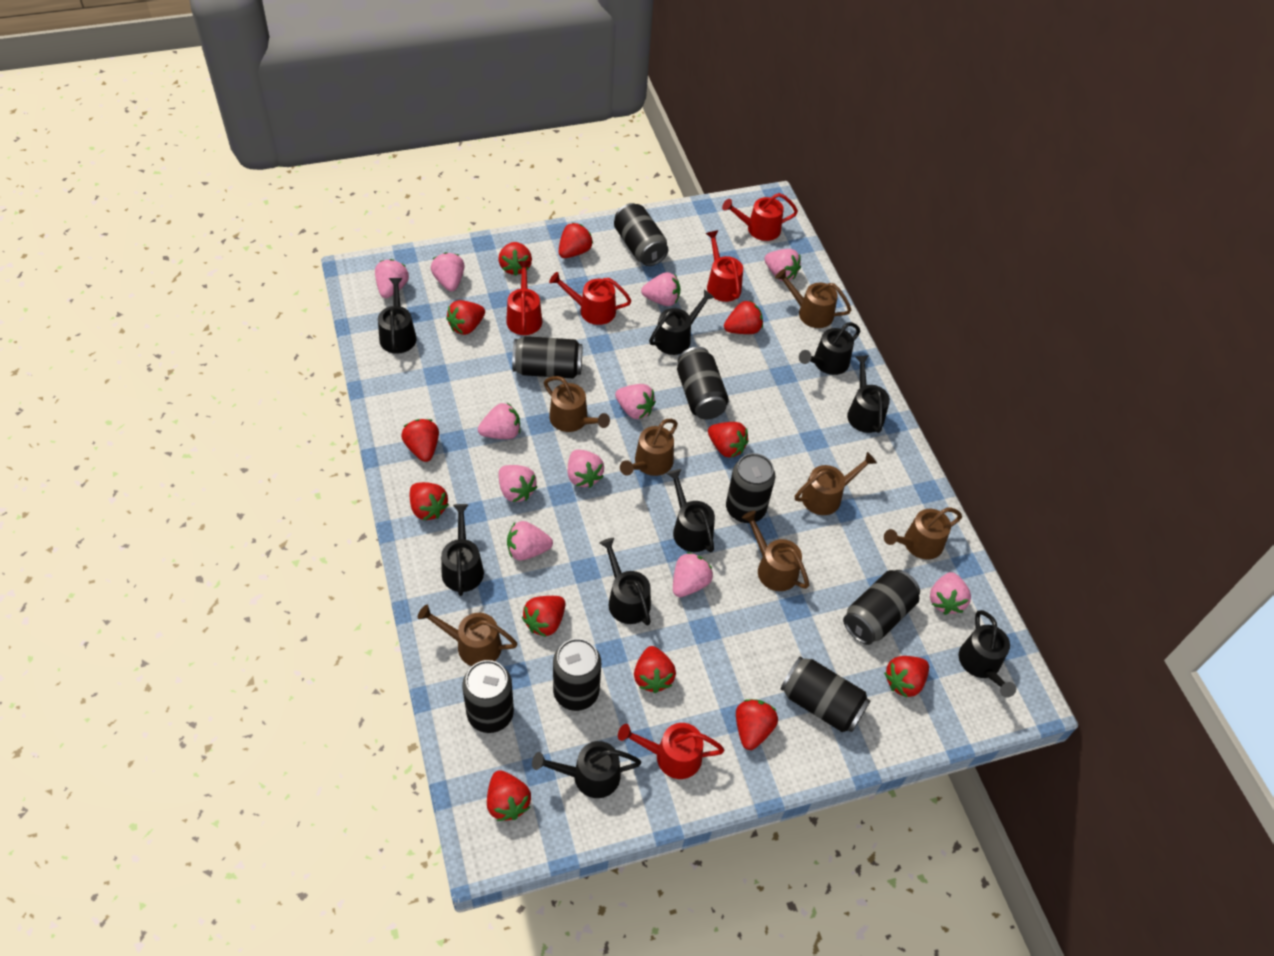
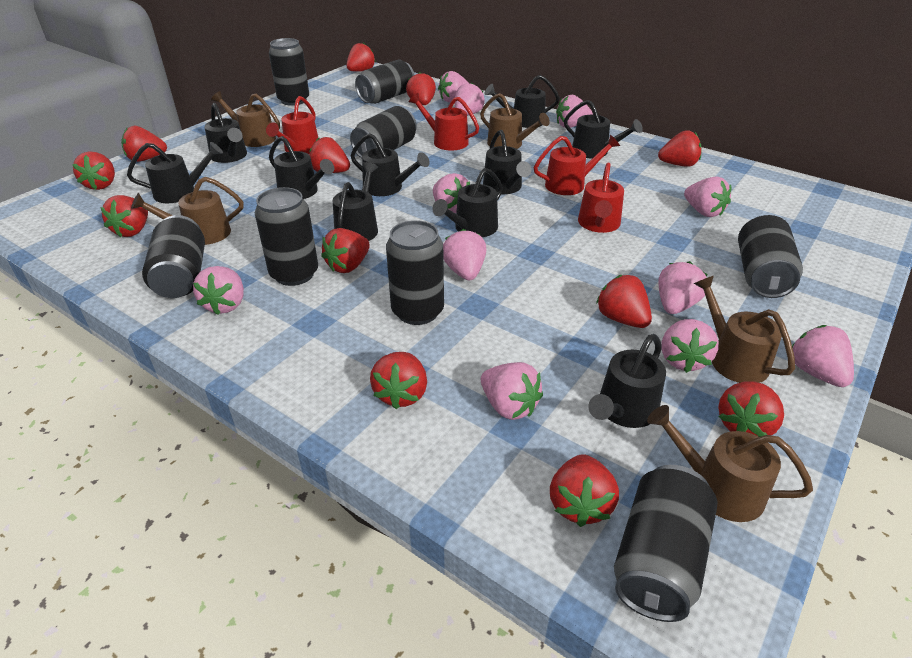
black watering can: [378,278,417,354] [441,504,484,596] [532,741,641,798] [600,538,651,625] [649,289,715,355] [667,469,715,552] [799,322,861,375] [847,355,890,433] [959,610,1016,698] = 9 -> [127,142,223,203] [205,103,247,163] [269,136,334,199] [333,162,378,241] [351,133,430,196] [432,168,503,237] [483,130,531,194] [484,75,560,128] [564,100,643,158] [588,334,666,428] = 10
brown watering can: [418,605,517,666] [544,376,610,432] [620,419,678,476] [742,511,809,591] [775,269,851,328] [795,452,877,515] [884,508,962,560] = 7 -> [131,177,243,245] [211,91,280,147] [480,93,550,149] [647,405,813,522] [693,276,795,383] = 5
red watering can: [506,261,542,335] [549,272,632,325] [618,723,725,779] [706,230,743,302] [722,193,798,241] = 5 -> [266,96,318,154] [409,93,479,150] [534,135,620,195] [578,162,624,233] = 4

